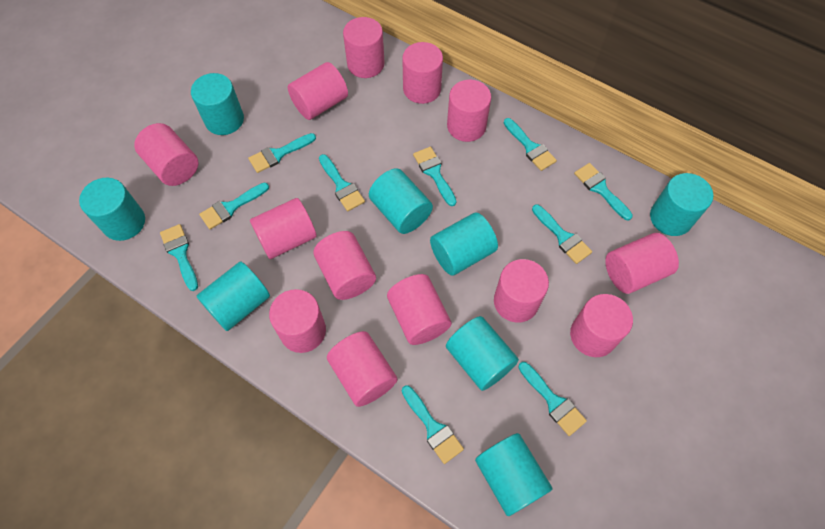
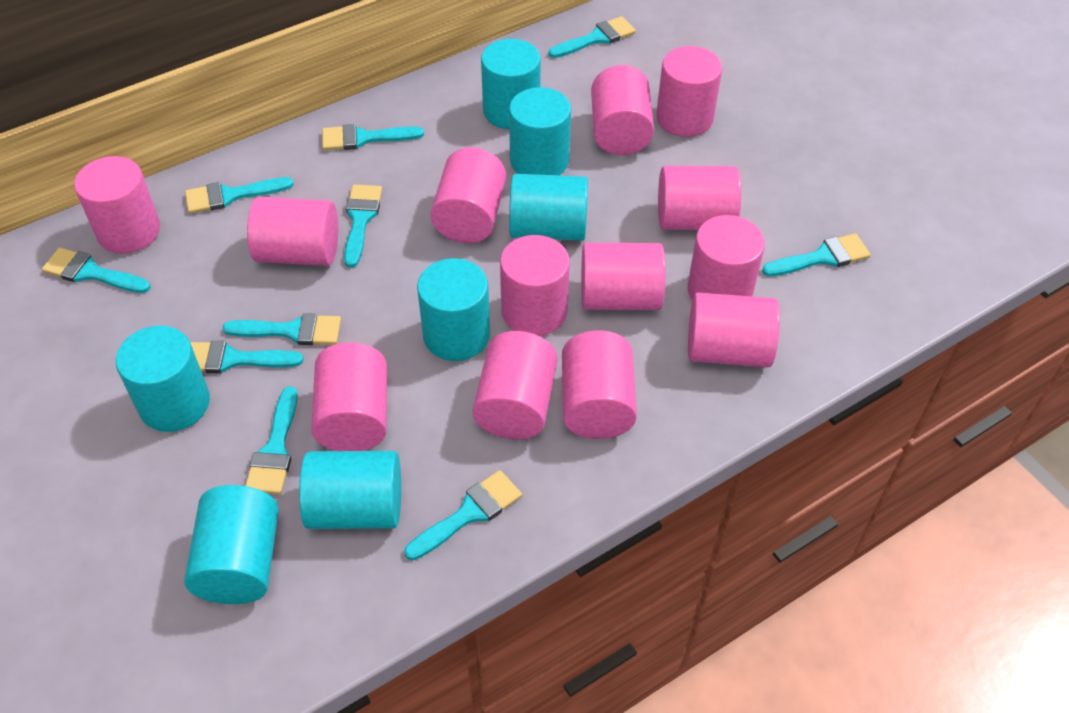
turquoise cylinder: [79,178,145,241] [191,73,244,135] [197,261,270,331] [369,168,433,234] [430,213,498,276] [446,316,519,391] [475,433,552,516] [650,173,713,236] = 8 -> [116,326,210,432] [184,485,279,604] [299,451,401,529] [417,258,490,361] [481,39,541,129] [509,87,571,175] [509,174,588,241] = 7

